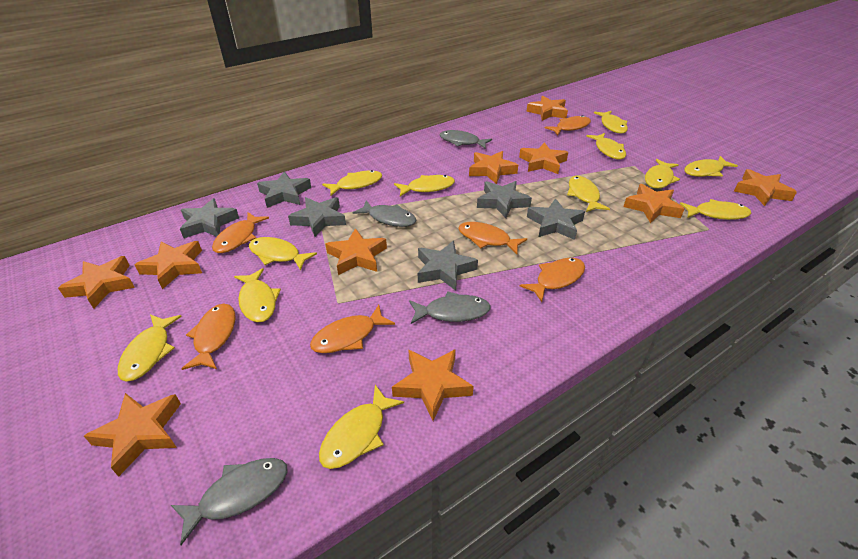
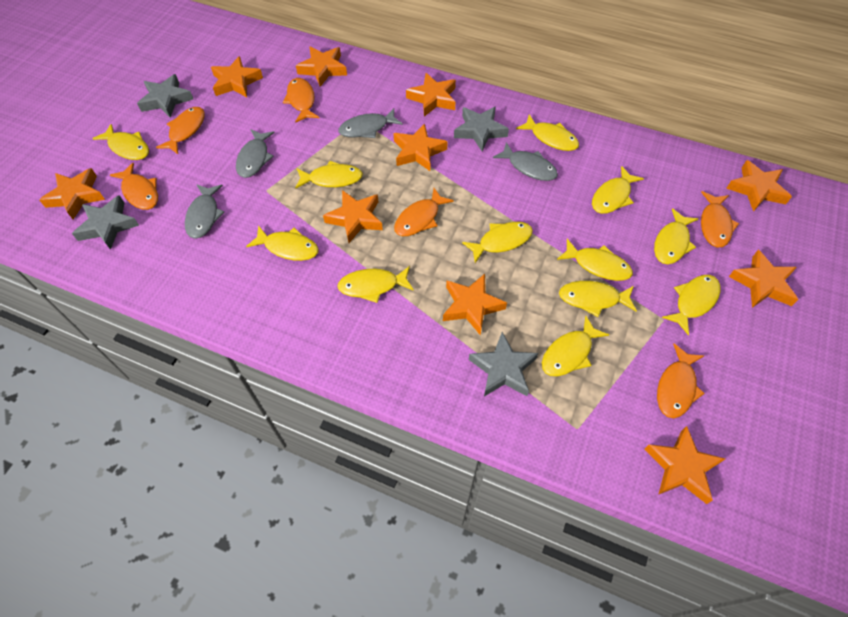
grey star: [180,198,239,238] [257,172,311,208] [288,197,346,237] [418,241,478,291] [477,181,532,218] [527,198,585,240] = 6 -> [72,195,139,250] [137,74,193,118] [454,107,509,151] [469,332,538,397] = 4

